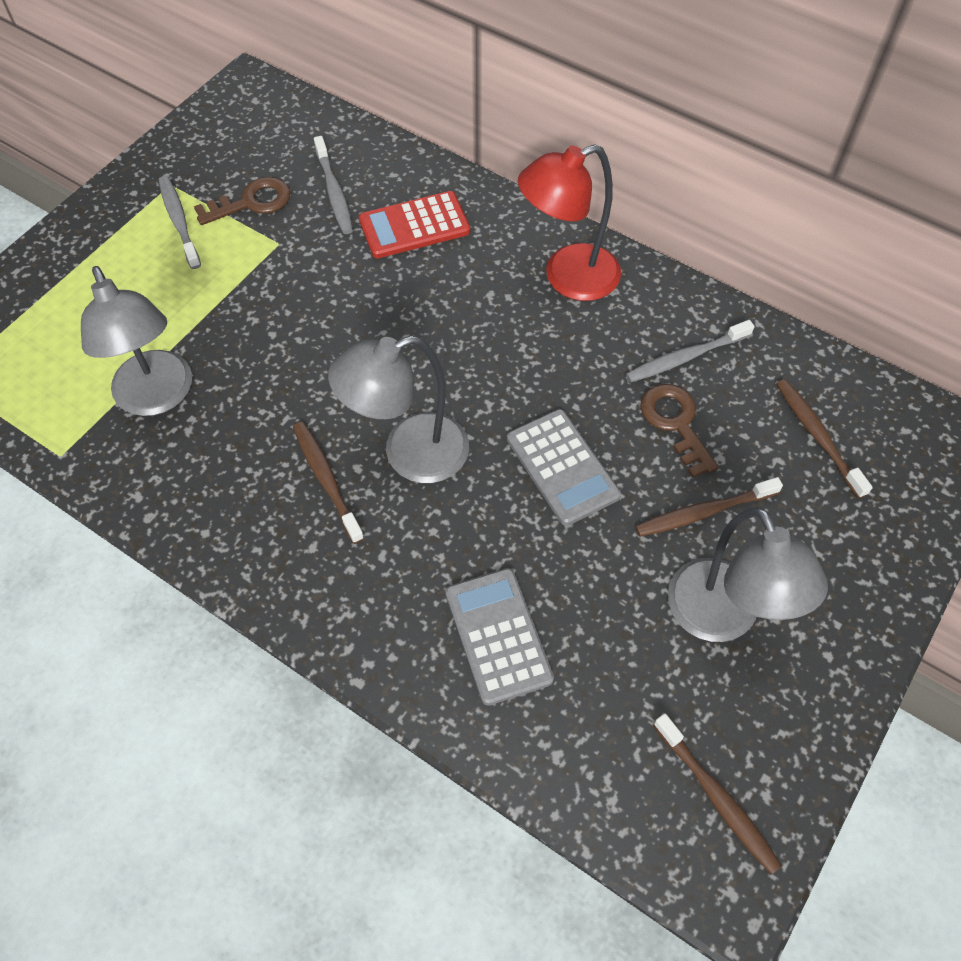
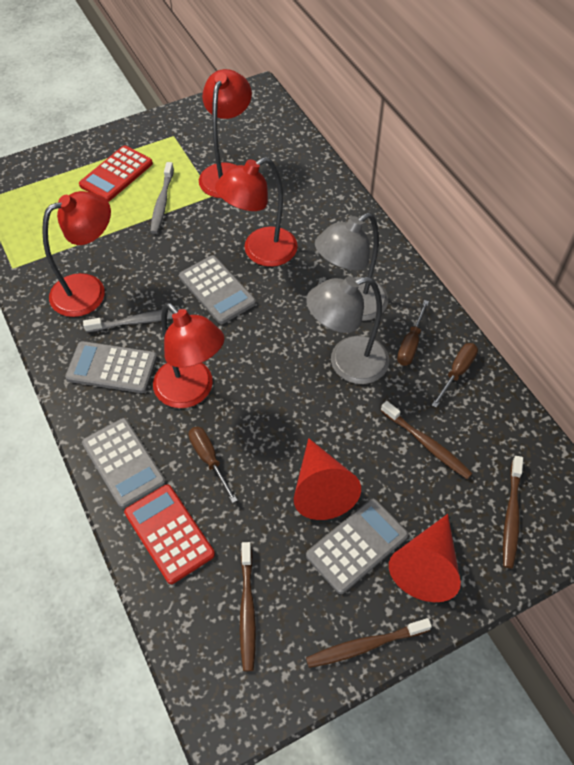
brown key: [194,177,291,225] [640,384,719,478] = 2 -> none = 0
brown screwdriver: none = 0 -> [189,427,238,503] [397,300,429,366] [432,343,478,408] = 3
grey calculator: [445,568,554,706] [507,409,621,526] = 2 -> [65,341,157,393] [82,418,166,509] [179,255,256,324] [306,499,408,594] = 4
grey lamp: [81,266,192,416] [328,336,469,483] [667,507,828,642] = 3 -> [306,276,389,384] [315,212,388,321] = 2
grey toothbrush: [159,176,201,269] [314,136,353,234] [626,320,755,383] = 3 -> [83,308,186,332] [150,162,174,234] = 2
red calculator: [359,191,470,258] = 1 -> [79,145,153,202] [124,484,215,584] = 2
red cone: none = 0 -> [294,438,361,520] [389,514,461,602] = 2
red lamp: [518,144,621,301] = 1 -> [42,191,111,317] [153,303,224,408] [199,69,252,198] [215,157,298,267] = 4

